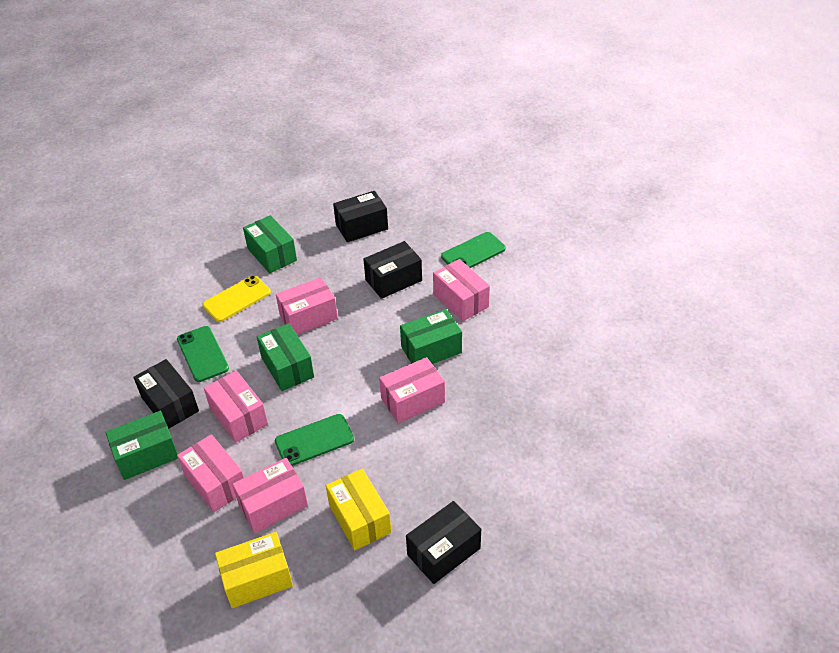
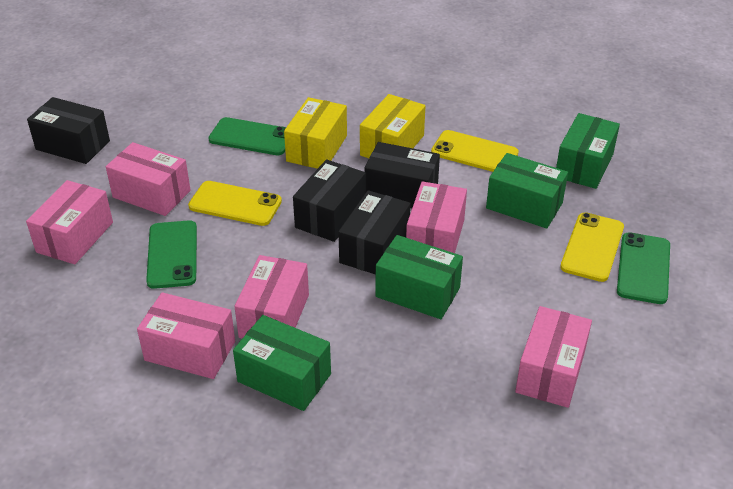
yellow phone: [202,275,271,322] = 1 -> [188,181,282,226] [431,130,519,172] [560,212,624,282] = 3

